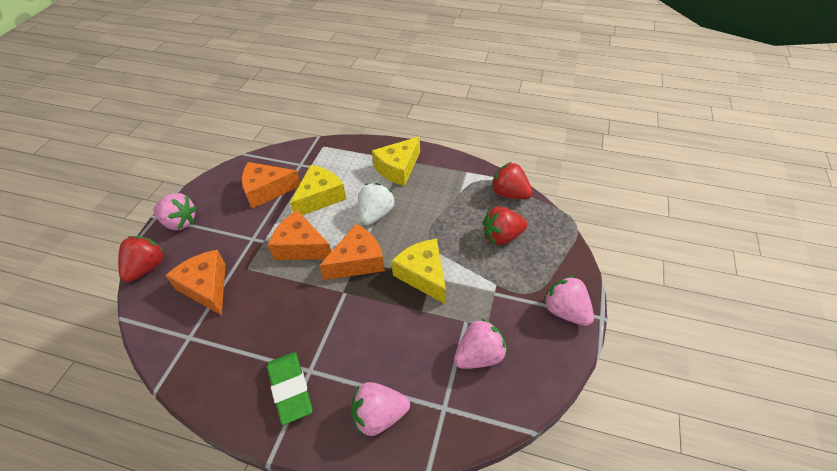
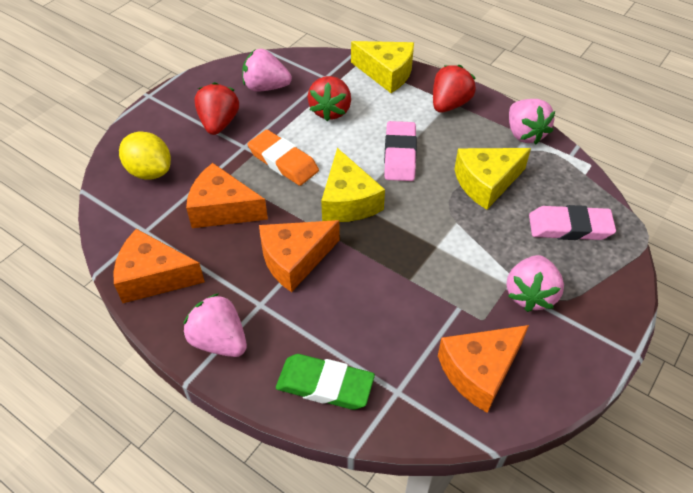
orange eraser: none = 0 -> [248,130,319,186] = 1
pink eraser: none = 0 -> [384,121,417,181] [529,205,616,240] = 2
white strawberry: [359,183,395,225] = 1 -> none = 0
yellow lemon: none = 0 -> [119,131,171,180] = 1

